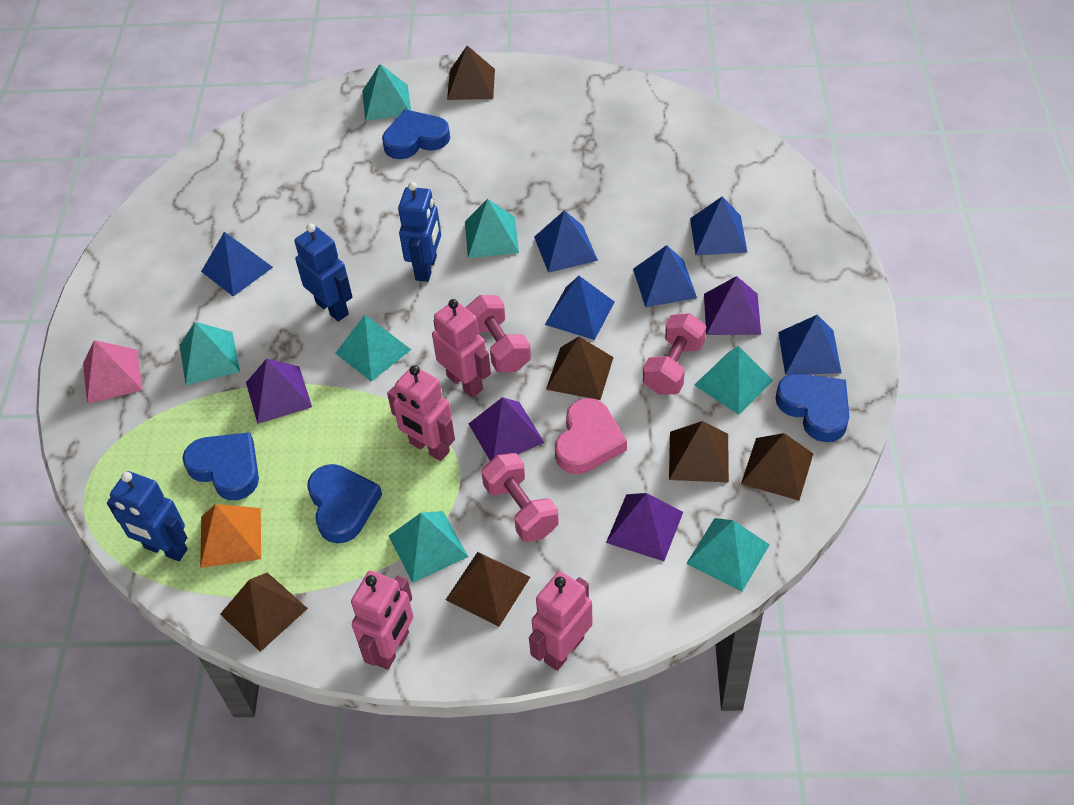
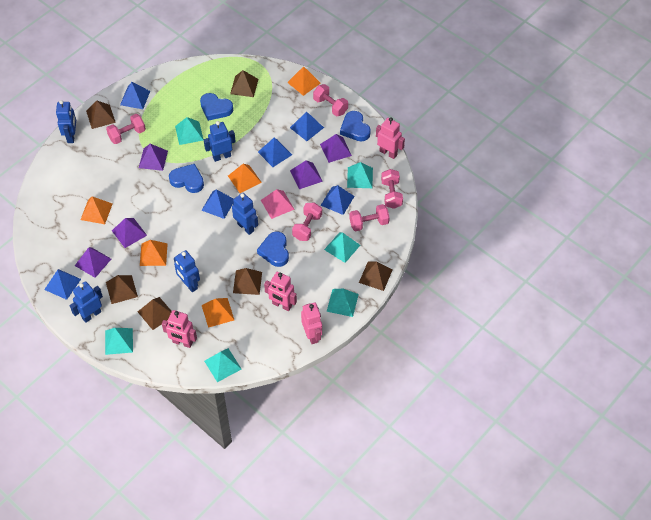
blue robot: [107,471,188,561] [295,223,352,322] [398,182,441,282] = 3 -> [56,100,76,143] [70,281,103,323] [174,250,200,292] [204,121,236,162] [232,193,258,235] = 5
orange pyramid: [200,504,261,568] = 1 -> [80,196,112,224] [140,240,168,266] [202,298,234,328] [228,164,262,193] [287,66,321,96] = 5
pink dumbbell: [466,295,531,372] [481,453,559,542] [643,313,706,395] = 3 -> [106,114,146,144] [292,203,322,241] [313,84,348,116] [349,204,390,231] [381,169,403,209] = 5
pink heart: [555,398,627,474] = 1 -> none = 0
purple pyramid: [246,359,312,424] [469,397,545,461] [606,493,683,561] [704,276,761,335] = 4 -> [75,247,111,278] [112,218,147,248] [139,144,168,171] [290,160,323,189] [320,134,352,163] = 5
turquoise pyramid: [180,322,240,385] [335,315,411,382] [362,64,411,121] [389,511,468,583] [465,199,519,258] [686,518,770,592] [694,346,773,415] = 7 -> [105,328,133,355] [175,117,204,145] [204,348,241,382] [324,232,360,263] [327,289,359,317] [347,162,373,188] = 6

